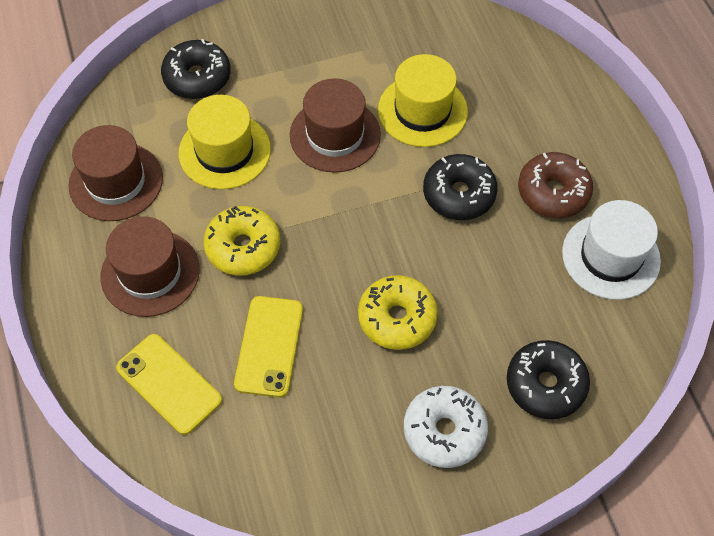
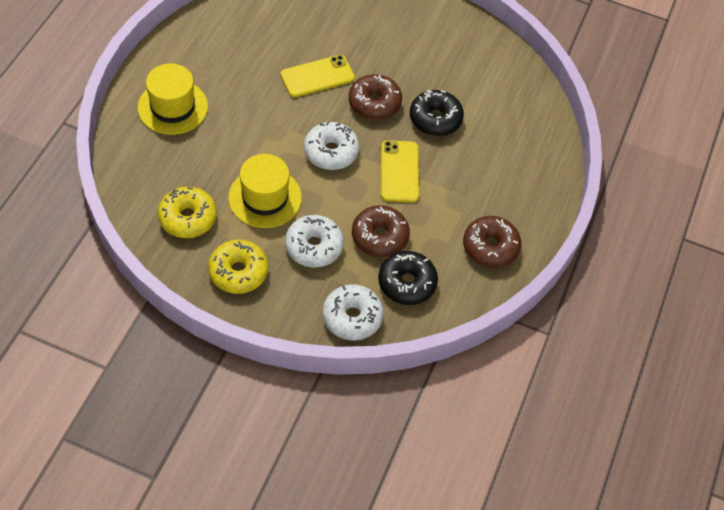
black donut: [161,39,231,99] [423,154,498,220] [507,340,590,419] = 3 -> [378,251,438,305] [410,90,464,136] = 2
brown donut: [518,152,593,218] = 1 -> [349,74,402,120] [352,205,410,257] [463,216,521,268] = 3
brown hat: [68,125,163,221] [101,216,200,317] [290,78,381,173] = 3 -> none = 0
white donut: [404,386,488,468] = 1 -> [285,215,344,267] [304,121,359,170] [323,284,384,340] = 3
white hat: [562,200,661,300] = 1 -> none = 0

